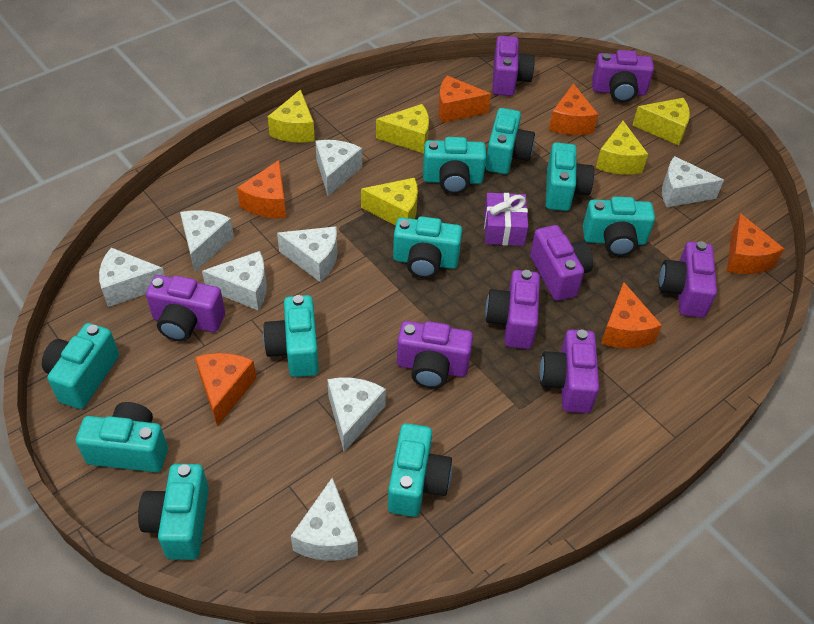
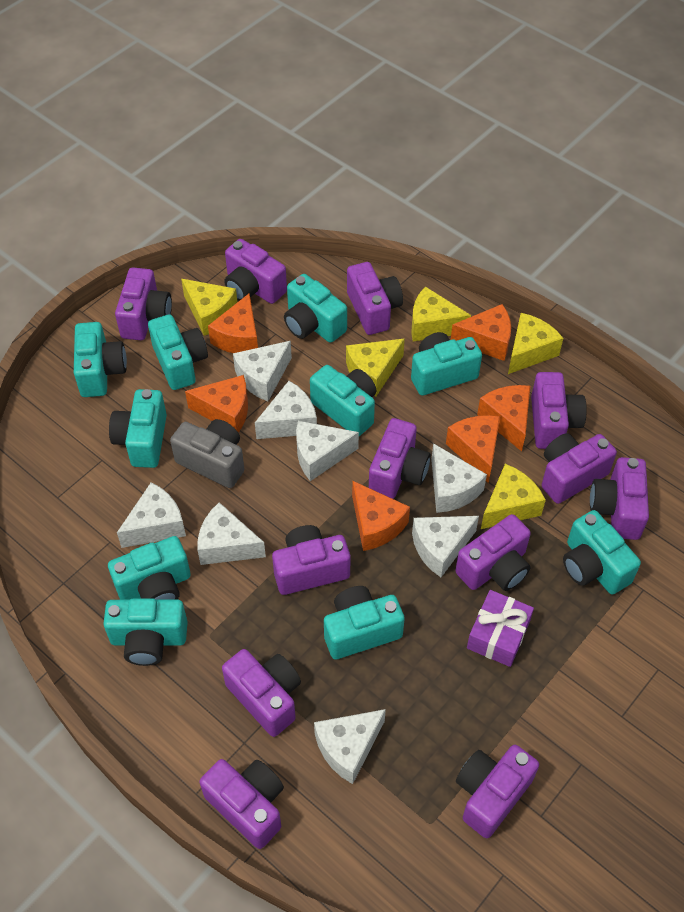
grey camera: none = 0 -> [170,419,244,488] = 1
purple camera: [146,275,225,342] [397,321,473,389] [485,270,540,349] [492,36,535,96] [530,225,593,301] [540,330,599,413] [592,50,654,103] [659,241,717,318] = 8 -> [115,268,172,340] [199,759,284,849] [222,649,301,737] [224,239,287,304] [272,525,350,595] [347,262,403,335] [369,418,431,499] [455,514,531,591] [456,745,539,838] [531,372,587,449] [542,433,617,504] [590,457,649,540] = 12

